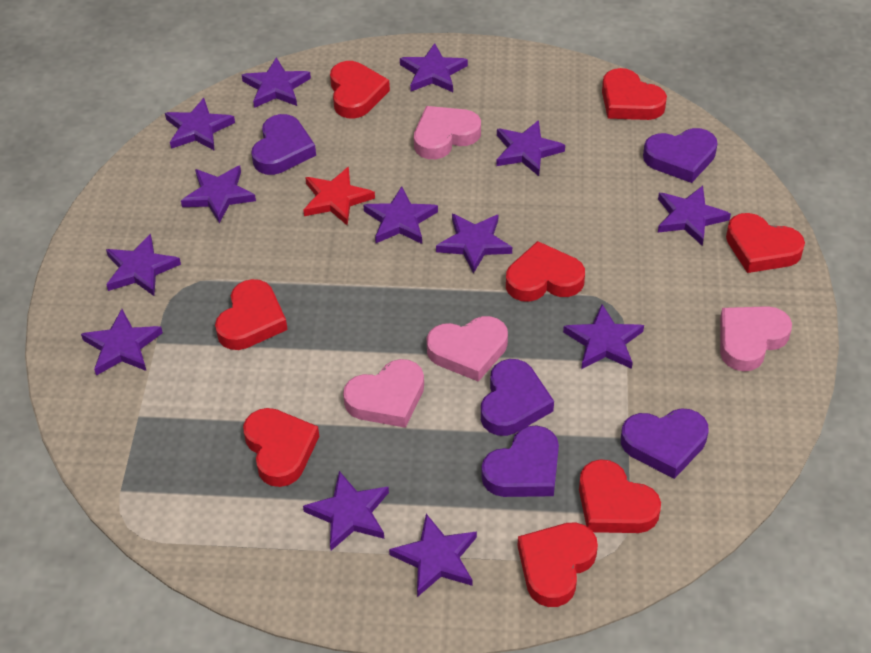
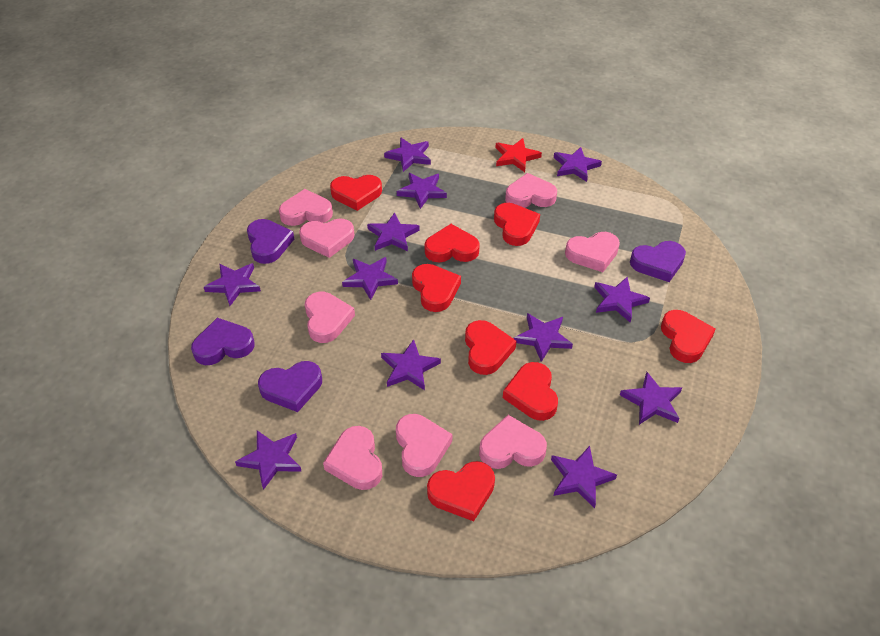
pink heart: [343,359,424,428] [414,106,481,159] [427,316,508,382] [720,306,792,371] = 4 -> [279,189,333,226] [299,219,354,258] [305,292,355,343] [323,426,382,490] [396,414,452,477] [479,415,547,469] [505,173,557,208] [565,232,620,272] = 8
purple heart: [251,114,316,175] [481,359,554,436] [481,425,559,497] [621,408,709,479] [643,128,717,183] = 5 -> [191,318,255,365] [247,219,294,264] [258,361,322,412] [630,241,686,282] = 4
purple star: [81,309,163,376] [106,234,181,296] [165,98,235,151] [181,166,256,223] [242,57,311,108] [303,471,389,551] [363,186,438,244] [389,514,477,597] [400,43,468,92] [436,214,512,273] [496,120,565,176] [563,304,644,369] [658,186,731,246] = 13 -> [204,263,261,306] [235,430,302,490] [342,257,398,300] [367,212,420,251] [381,339,441,390] [384,137,431,172] [397,173,447,209] [513,313,573,362] [551,446,617,508] [554,147,602,182] [594,277,650,322] [620,372,682,425] = 12

